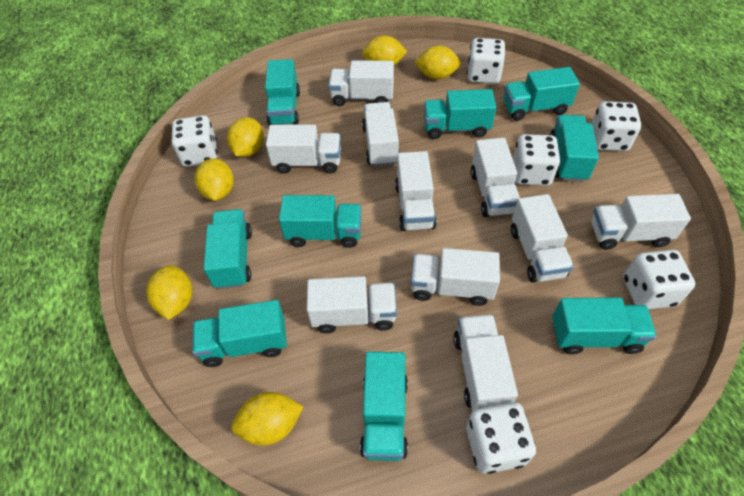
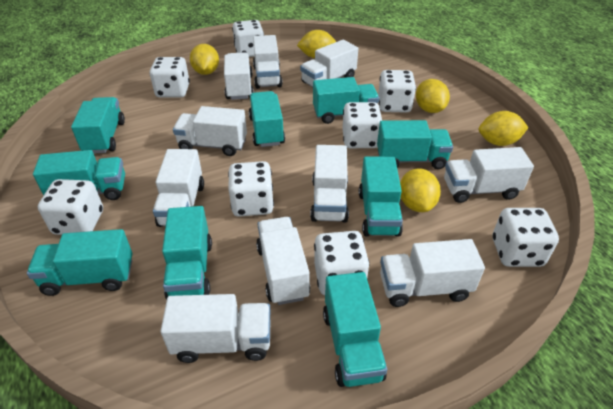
white dice: [172,115,217,167] [466,402,536,474] [467,38,505,84] [513,134,560,186] [591,101,641,151] [623,250,695,310] = 6 -> [38,179,103,235] [150,57,190,98] [228,161,274,217] [232,20,264,57] [314,231,370,295] [342,102,383,148] [378,70,416,113] [493,208,559,267] = 8
yellow lemon: [146,265,193,320] [195,158,234,201] [227,117,264,157] [231,392,303,445] [362,36,407,66] [414,46,461,79] = 6 -> [190,44,219,75] [297,30,336,58] [400,168,441,212] [416,79,450,113] [479,111,529,146] = 5

